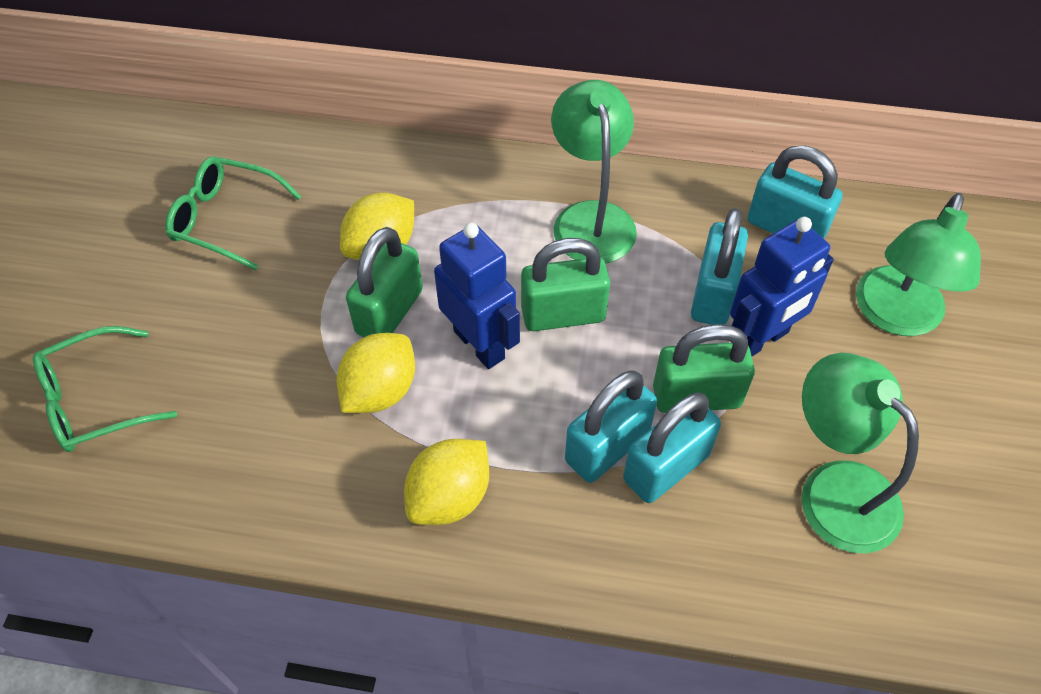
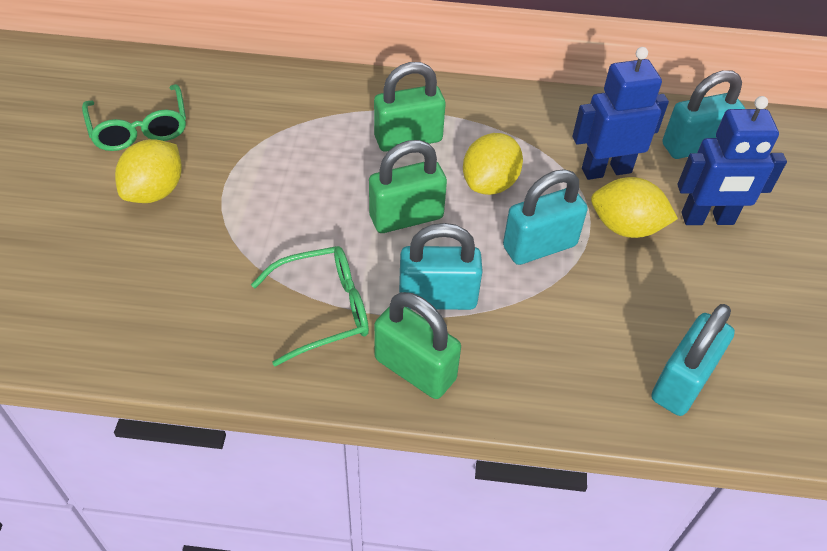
green lamp: [551,80,637,264] [801,353,919,553] [856,193,981,336] = 3 -> none = 0

